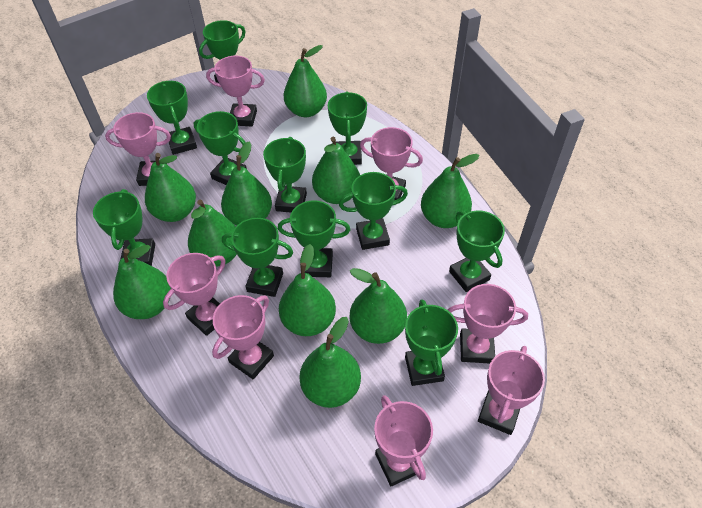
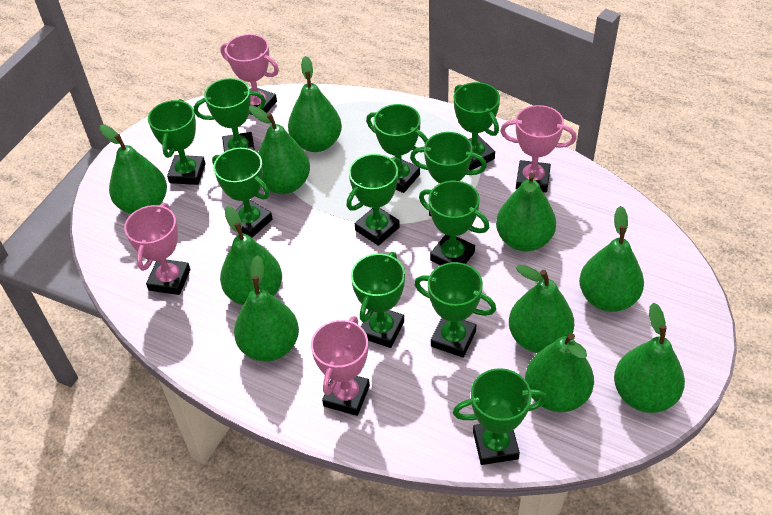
pink trophy: [105,112,171,186] [163,253,226,336] [206,56,265,126] [212,295,274,379] [360,127,423,200] [374,395,433,486] [448,284,528,364] [478,346,545,435] = 8 -> [124,203,190,295] [220,34,279,115] [311,316,370,416] [500,105,577,193] = 4

